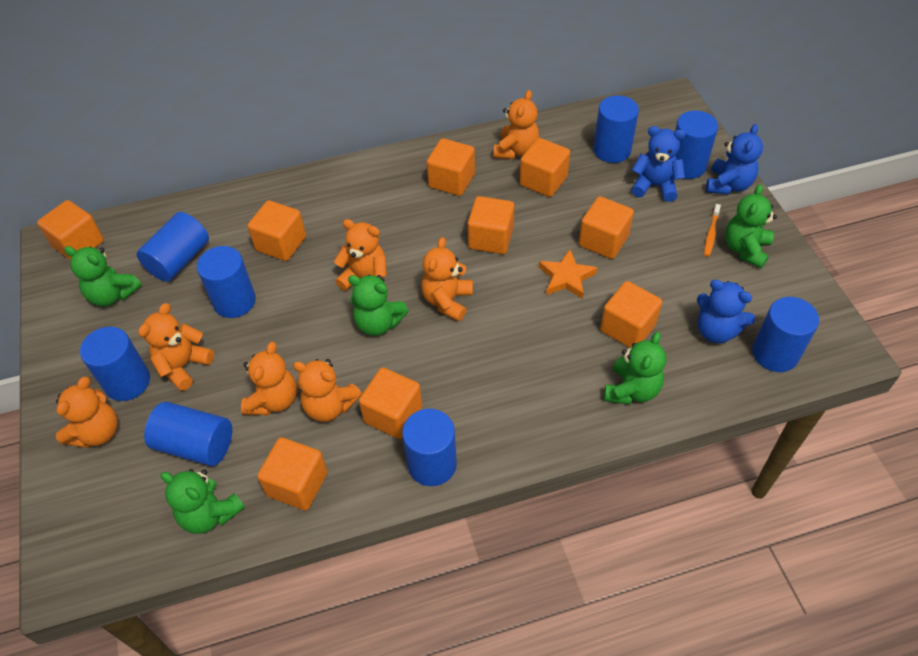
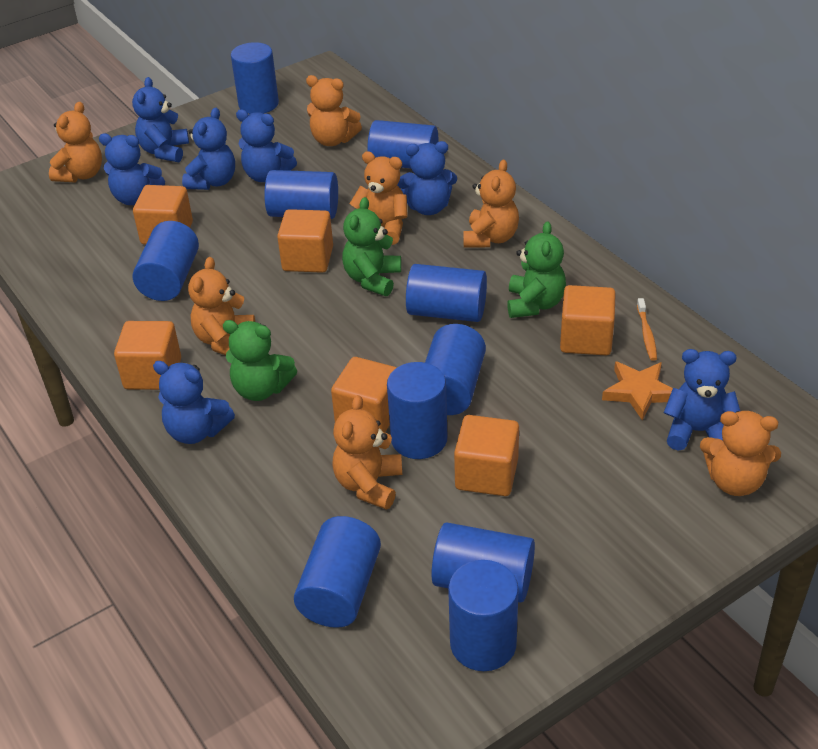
blue cylinder: [80,327,150,401] [137,212,209,282] [144,402,232,466] [197,246,256,318] [402,409,457,486] [593,95,639,163] [675,110,718,179] [752,297,819,372] = 8 -> [133,221,199,301] [231,42,279,114] [264,170,338,219] [294,516,381,628] [367,120,438,169] [387,362,447,459] [406,264,487,322] [425,324,486,415] [431,522,535,602] [448,560,519,671] = 10
blue teddy bear: [632,126,686,202] [697,280,755,343] [706,124,763,194] = 3 -> [99,133,165,205] [132,77,189,162] [153,361,235,444] [182,108,235,190] [236,109,297,182] [397,141,457,215] [664,349,740,451] = 7
green teddy bear: [64,246,142,306] [160,469,245,534] [348,275,409,336] [604,332,666,405] [725,184,777,268] = 5 -> [223,320,297,401] [342,197,401,296] [507,221,566,318] = 3
orange cube: [37,200,104,260] [247,200,306,261] [257,437,327,510] [359,368,422,439] [427,138,475,196] [468,196,514,254] [520,138,570,197] [579,196,634,259] [600,281,662,348] = 9 -> [114,321,181,390] [133,185,193,245] [277,209,333,273] [331,357,397,432] [454,415,519,496] [560,285,616,355] = 6

